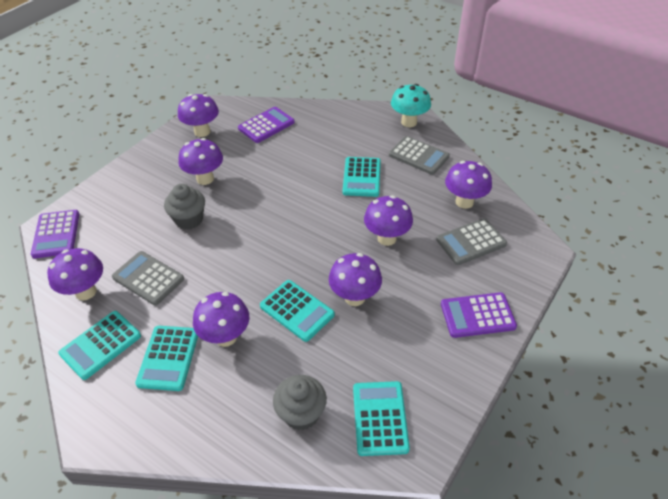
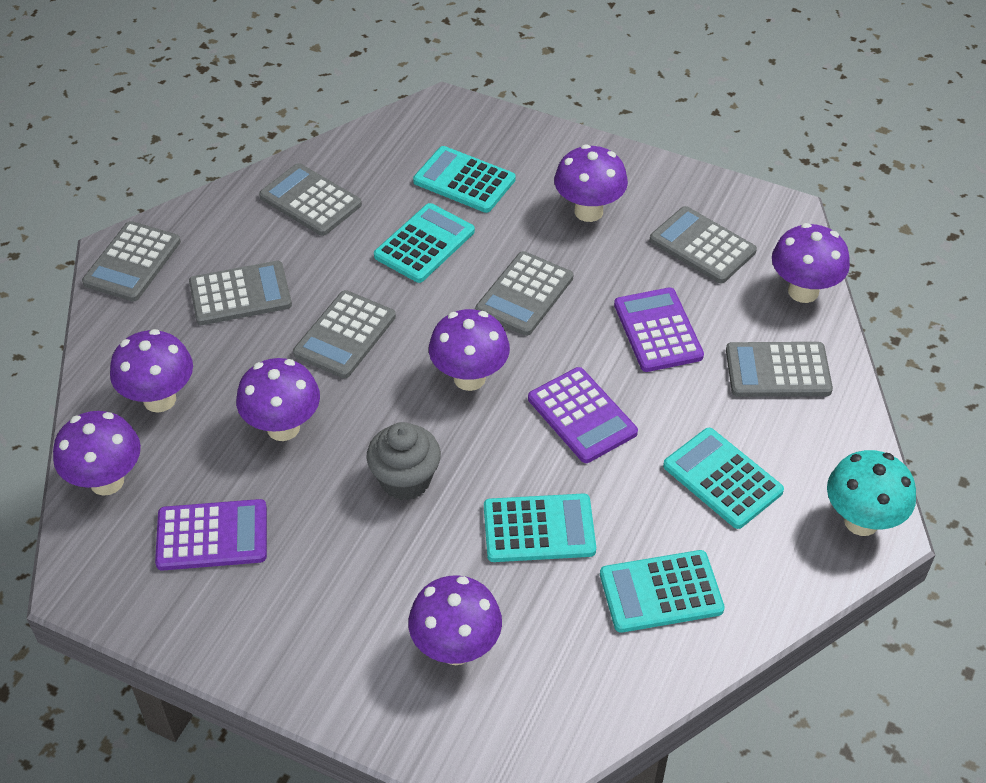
grey calculator: [112,251,184,305] [389,136,450,175] [436,218,507,265] = 3 -> [82,221,181,302] [189,261,292,325] [259,163,362,236] [293,290,396,378] [475,251,573,336] [650,206,757,283] [726,342,833,397] = 7
grey cupcake: [164,184,205,230] [273,375,327,430] = 2 -> [366,422,441,500] = 1

